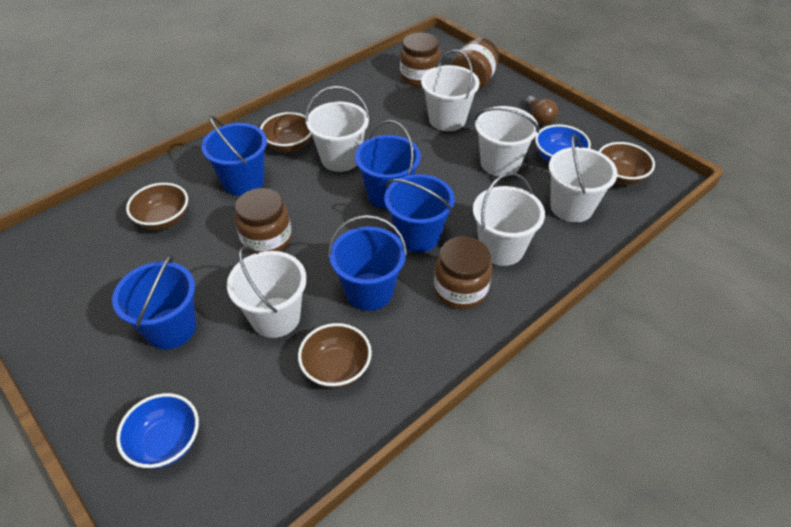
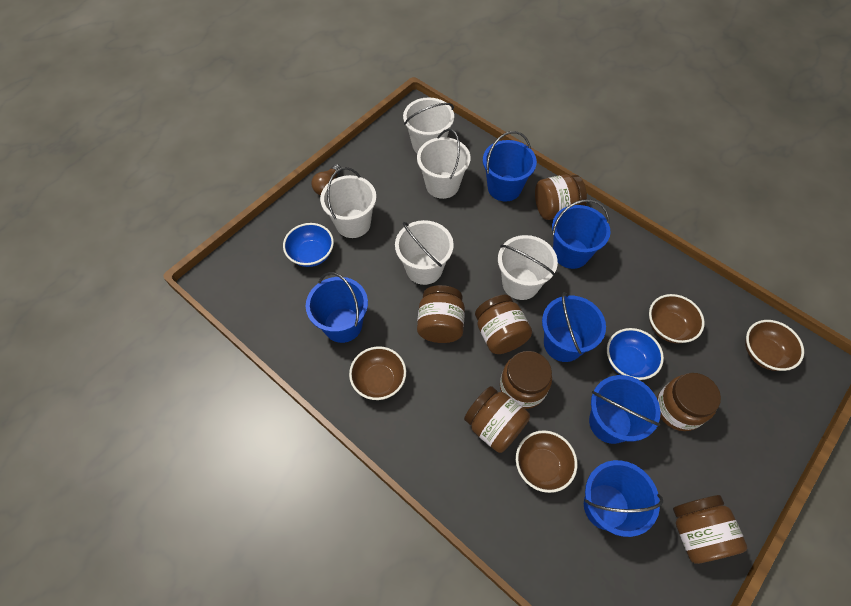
blue bucket: [112,254,196,350] [201,116,267,196] [328,215,407,311] [355,120,421,209] [384,174,455,253] = 5 -> [306,272,368,343] [483,131,537,201] [542,292,606,362] [552,199,610,269] [584,460,663,537] [589,375,660,444] = 6
brown jar: [235,188,292,254] [400,32,441,87] [434,236,492,310] [452,38,499,90] = 4 -> [417,285,465,343] [464,386,530,453] [475,295,532,354] [500,351,552,409] [535,175,587,220] [657,373,721,431] [673,495,747,564] = 7
white bucket: [227,246,307,338] [305,86,370,172] [421,50,480,131] [473,173,545,266] [475,106,539,177] [549,134,617,222] = 6 -> [320,167,376,238] [395,220,454,285] [403,98,454,153] [417,129,471,199] [498,235,558,300] = 5

